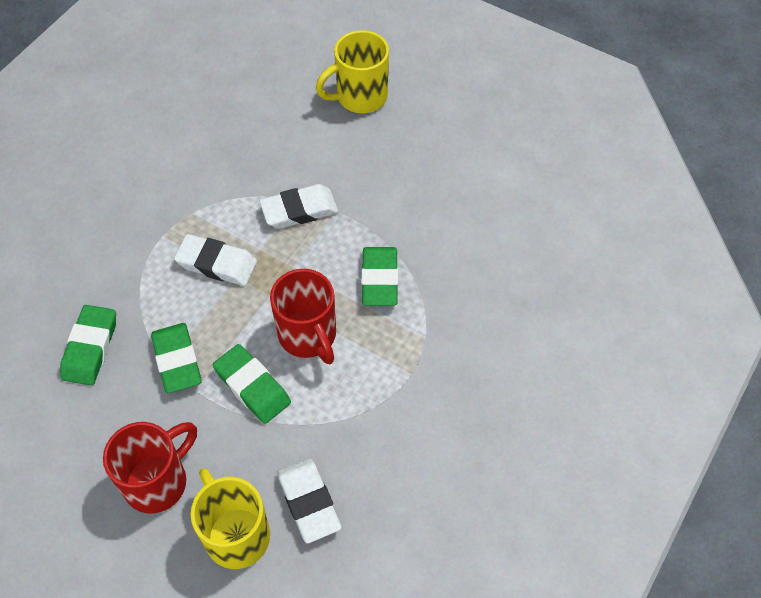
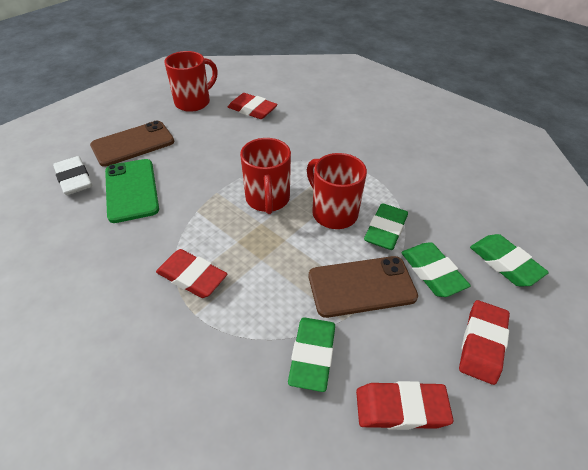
brown phone: none = 0 -> [90,121,174,167] [309,256,418,318] = 2
green phone: none = 0 -> [105,159,159,223] = 1
red eraser: none = 0 -> [156,249,227,298] [228,93,278,119] [356,381,453,430] [459,300,510,385] = 4
red mug: [103,422,197,513] [270,269,336,364] = 2 -> [165,51,218,112] [240,138,291,214] [307,153,367,229] = 3
white eraser: [174,234,257,286] [260,184,338,229] [277,459,342,544] = 3 -> [53,156,92,195] = 1
yellow mug: [191,468,270,569] [316,30,389,113] = 2 -> none = 0

